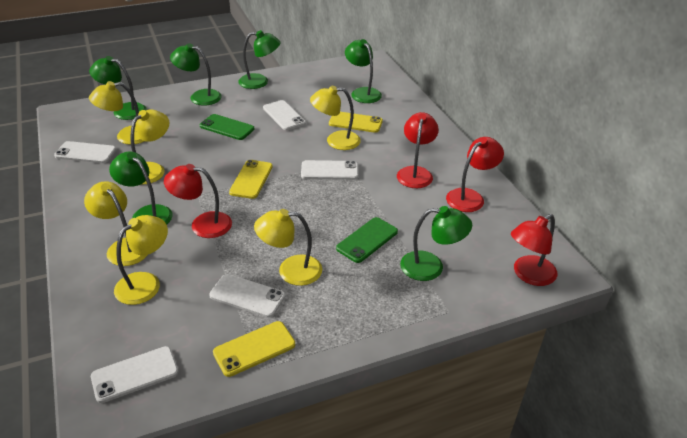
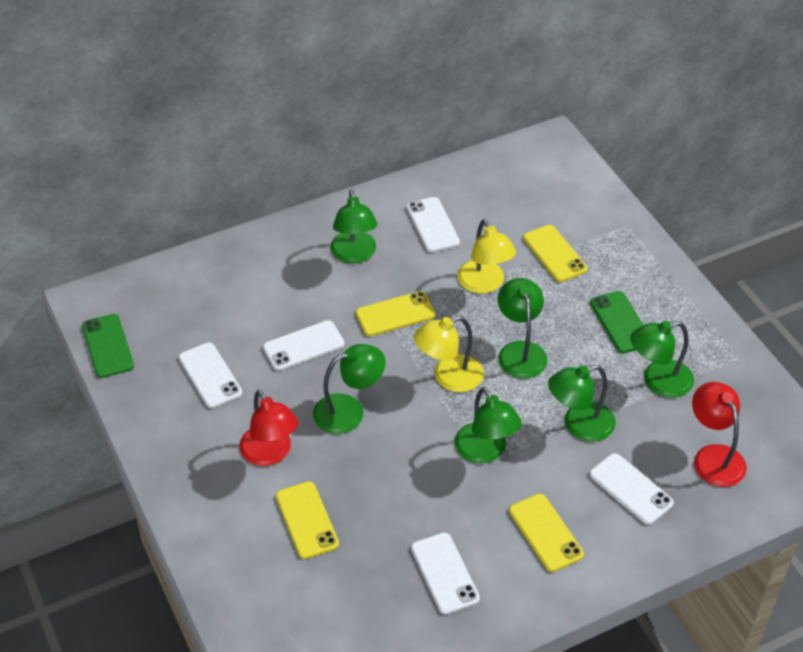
red lamp: [164,164,232,238] [397,112,439,188] [446,137,504,212] [511,214,557,286] = 4 -> [239,390,298,466] [692,382,747,487] = 2
yellow lamp: [84,181,147,266] [89,81,145,145] [114,215,168,305] [131,109,169,184] [254,209,322,286] [310,86,361,150] = 6 -> [414,316,484,392] [458,219,516,294] = 2
yellow phone: [213,321,295,377] [229,160,273,199] [329,112,383,133] = 3 -> [276,482,339,559] [356,291,436,336] [509,494,584,572] [523,225,587,282] = 4

